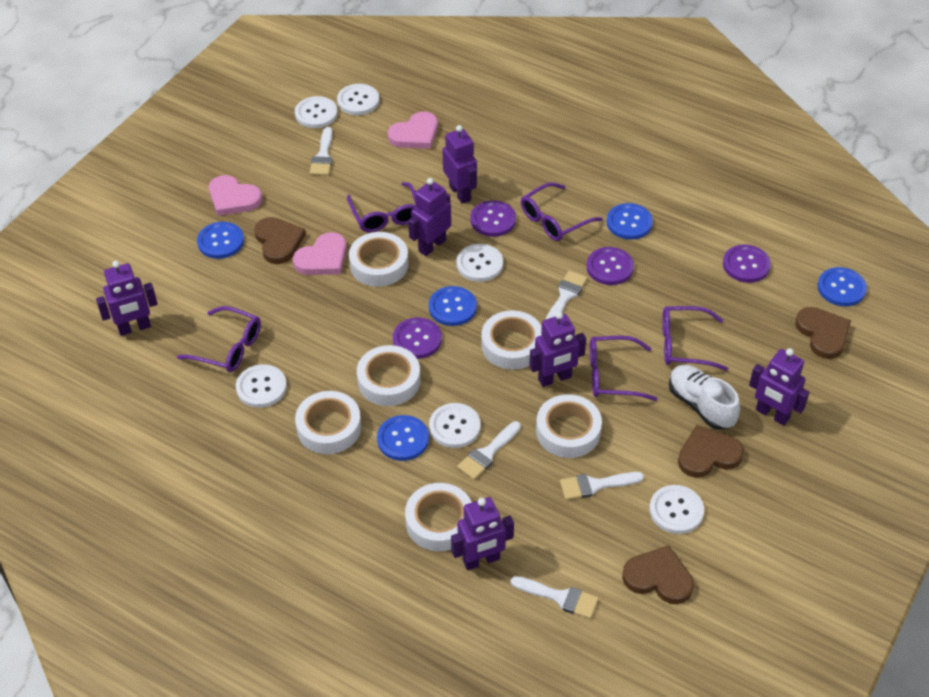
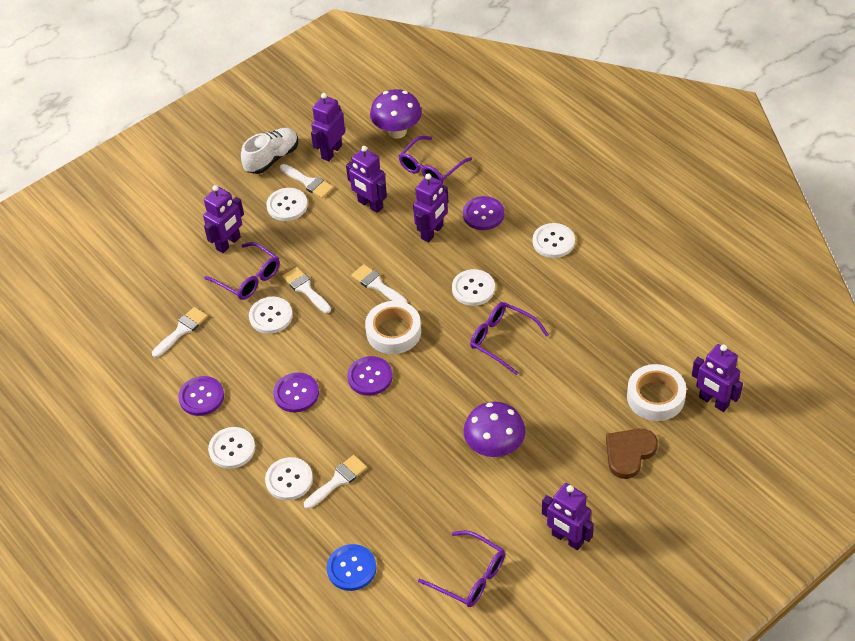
blue button: [197,222,244,259] [377,415,429,461] [429,286,477,326] [607,203,653,240] [817,267,867,306] = 5 -> [327,544,376,591] = 1
brown heart: [254,217,306,264] [622,545,694,604] [678,425,744,478] [795,307,851,359] = 4 -> [606,429,658,479] = 1
pink heart: [209,175,262,216] [293,232,347,275] [388,111,438,149] = 3 -> none = 0
purple glasses: [177,306,261,372] [347,182,416,232] [521,182,603,241] [590,336,657,401] [662,306,728,371] = 5 -> [204,242,280,300] [399,136,472,183] [418,531,505,607] [470,302,549,375] = 4
purple mushroom: none = 0 -> [370,89,422,139] [464,402,526,458] = 2
white tape: [295,391,361,454] [349,232,409,287] [357,345,421,406] [405,483,472,551] [481,310,542,370] [536,394,602,458] = 6 -> [365,301,421,354] [627,364,686,421] = 2

